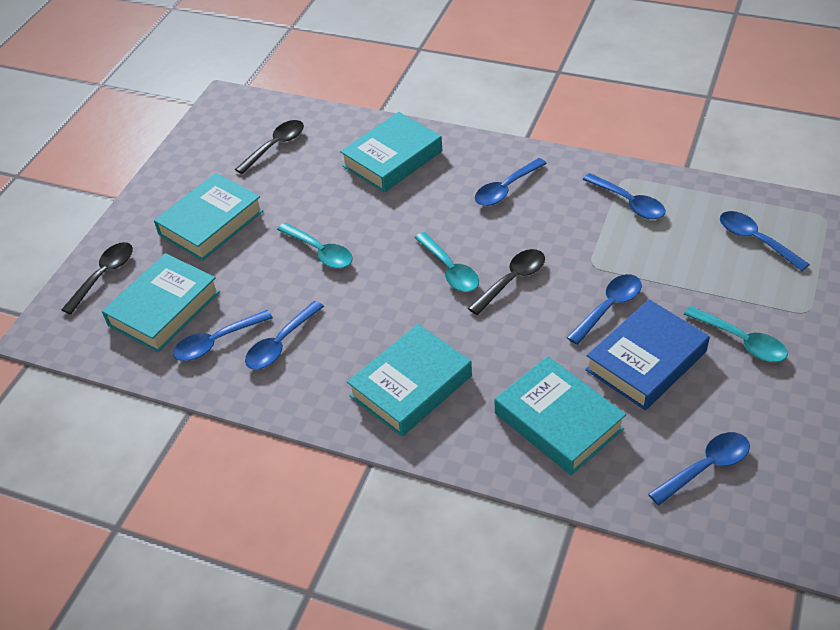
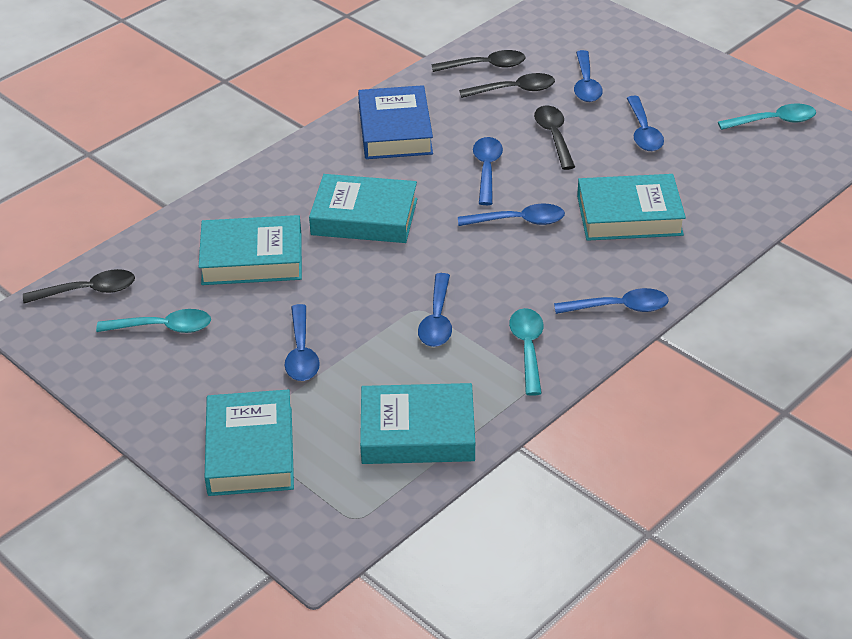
black spoon: [62,242,133,314] [235,120,304,174] [468,249,545,315] = 3 -> [23,269,135,304] [431,50,526,72] [459,73,555,98] [534,106,575,170] = 4

